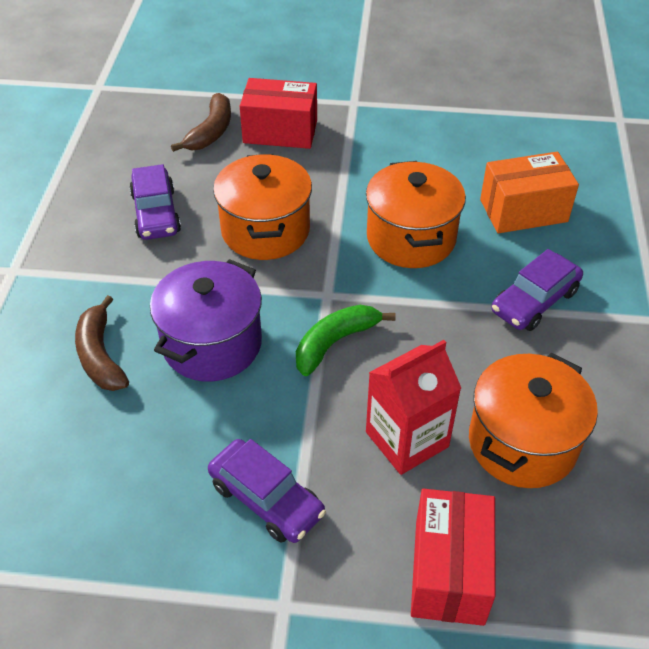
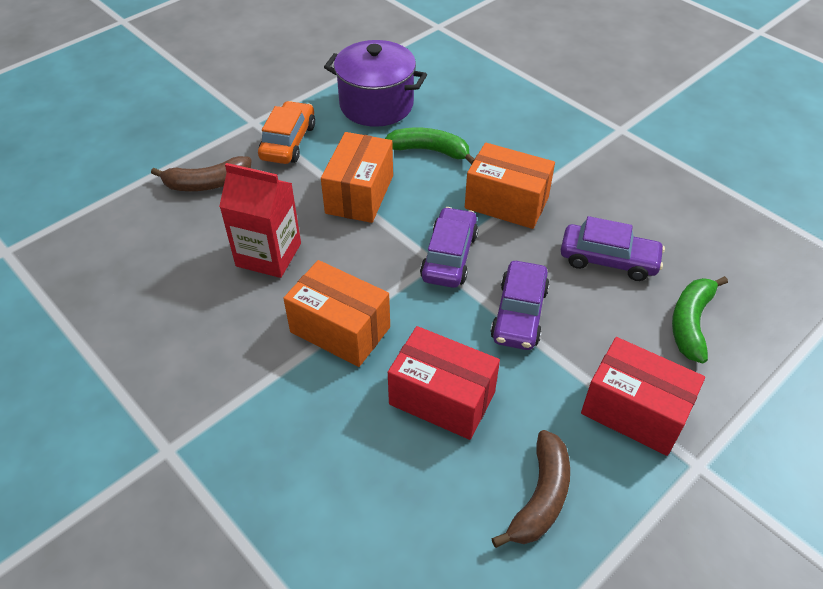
green banana: [296,305,396,376] = 1 -> [385,127,474,165] [672,276,728,363] = 2
orange box: [480,152,579,233] = 1 -> [283,260,390,367] [321,132,393,223] [465,143,555,229] = 3
orange car: none = 0 -> [258,101,315,164] = 1
orange pot: [213,154,312,260] [366,161,466,268] [469,353,598,488] = 3 -> none = 0

